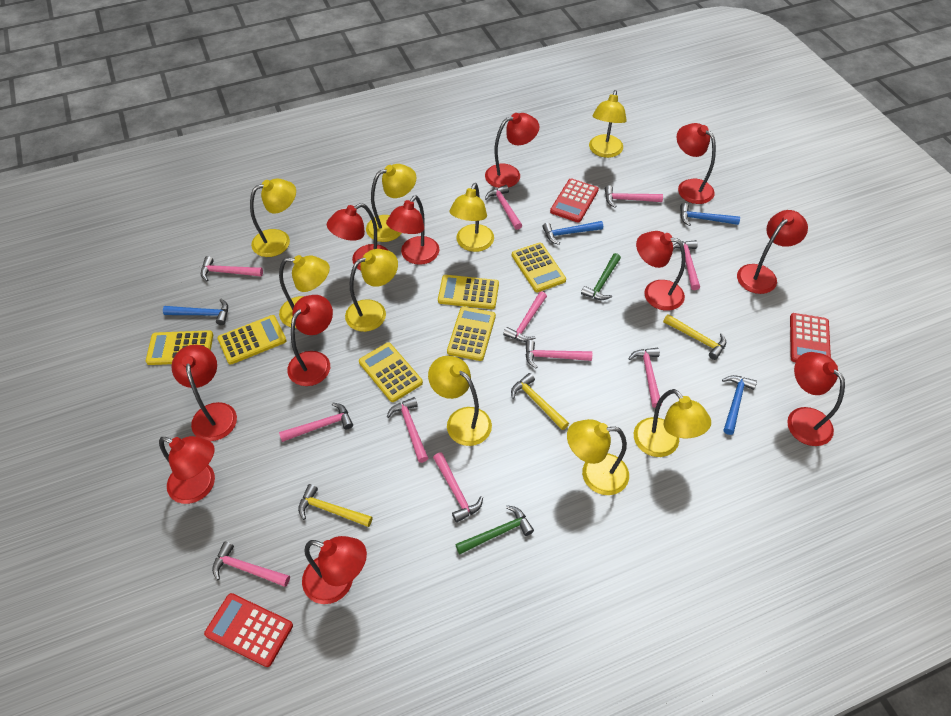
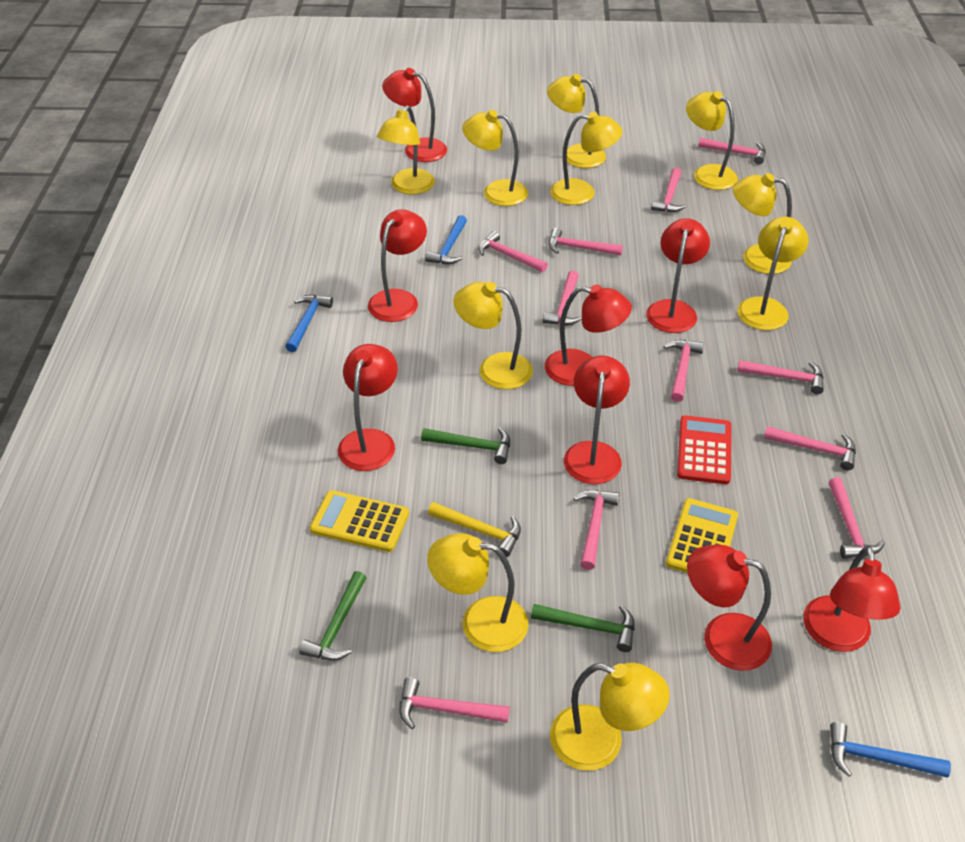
blue hammer: [163,299,228,325] [542,221,603,245] [680,203,740,226] [722,375,757,435] = 4 -> [285,295,333,352] [425,215,467,264] [830,722,951,778] = 3
green hammer: [455,505,534,554] [581,253,621,300] = 2 -> [299,571,367,661] [421,428,510,464] [531,604,635,652] = 3
red calculator: [204,593,293,667] [550,178,599,223] [790,313,831,362] = 3 -> [677,415,731,484] = 1
red lamp: [159,436,215,504] [172,345,237,441] [287,295,333,386] [302,536,367,604] [327,203,389,271] [386,195,440,265] [485,113,539,188] [636,231,686,311] [677,123,716,204] [737,210,808,294] [787,352,845,446] = 11 -> [338,344,398,471] [368,209,427,322] [382,68,447,162] [545,284,632,386] [564,356,630,484] [646,218,710,333] [687,545,772,671] [803,546,901,652] = 8
yellow calculator: [146,330,213,365] [218,315,286,364] [359,342,423,402] [438,275,499,309] [447,307,496,361] [512,242,566,292] = 6 -> [310,490,409,552] [666,498,738,573] = 2
yellow hammer: [298,484,373,527] [511,373,569,430] [663,314,726,360] = 3 -> [428,502,521,557] = 1
yellow lamp: [250,179,296,257] [279,255,330,328] [345,249,398,332] [366,164,416,242] [428,356,492,446] [449,183,494,252] [567,419,629,495] [589,90,627,158] [634,389,711,457] = 9 -> [377,105,435,194] [427,533,528,652] [454,282,533,389] [462,110,528,206] [547,74,606,168] [550,112,623,205] [550,663,670,771] [686,91,738,190] [733,173,792,274] [737,217,809,330] = 10

